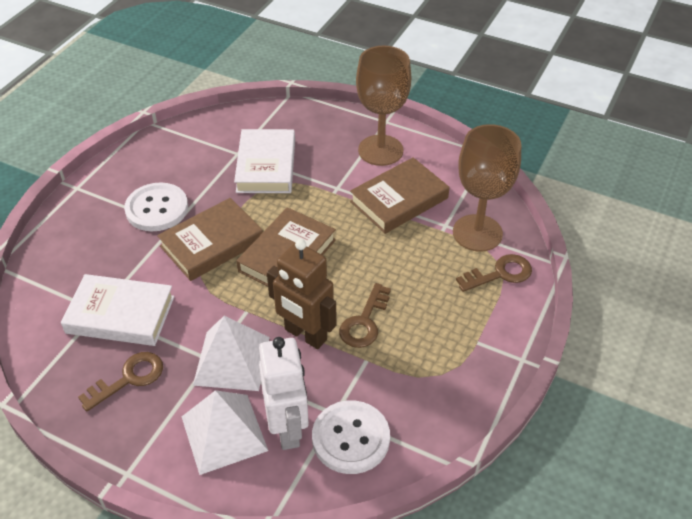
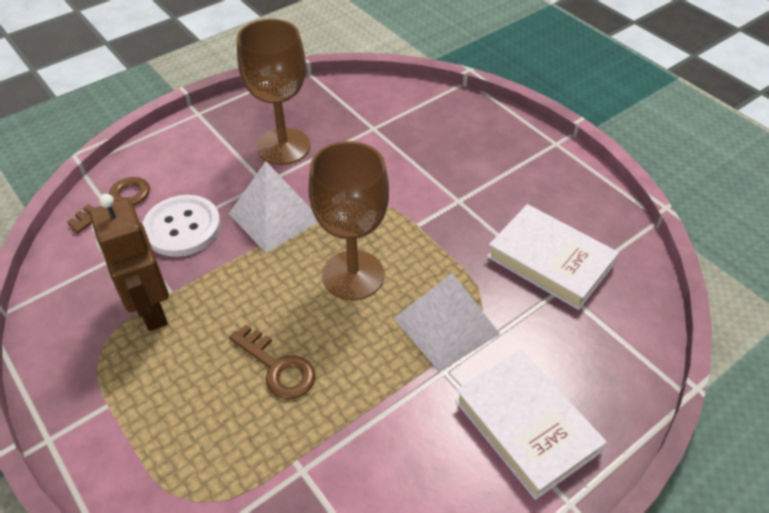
brown book: [157,198,263,281] [236,207,336,286] [350,157,449,234] = 3 -> none = 0
brown key: [78,352,163,412] [339,283,391,348] [456,254,532,292] = 3 -> [67,177,150,233] [229,324,316,399] = 2
white button: [124,183,188,231] [312,400,390,474] = 2 -> [143,195,221,257] = 1
white robot: [259,337,309,450] = 1 -> none = 0

